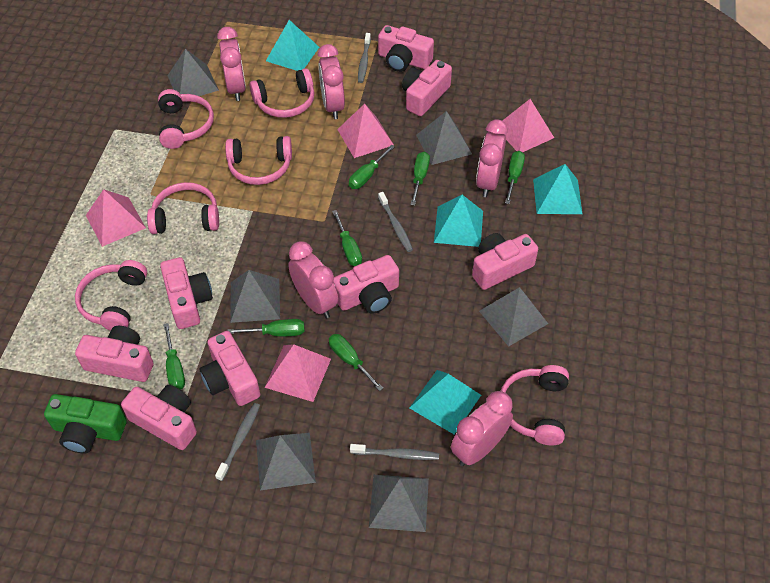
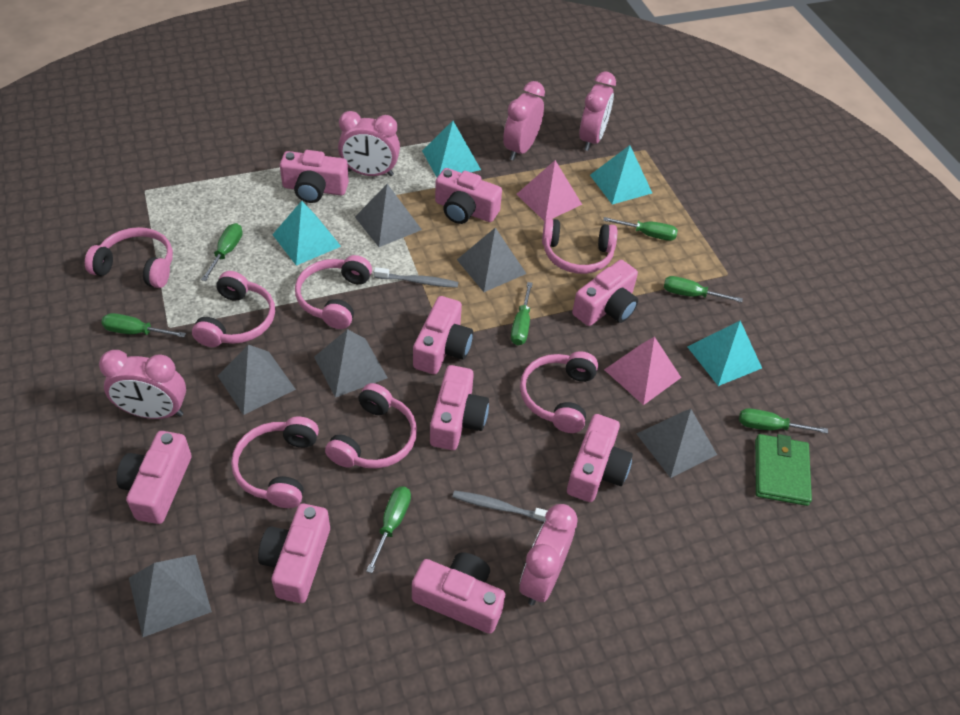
green camera: [44,394,127,453] = 1 -> none = 0
green wallet: none = 0 -> [755,434,812,506] = 1
grey toothbrush: [215,403,260,481] [350,444,439,460] [358,33,371,83] [378,192,413,252] = 4 -> [374,267,458,288] [453,490,548,522] = 2
pink camera: [75,326,153,382] [121,385,197,450] [160,257,213,329] [199,331,260,406] [333,255,399,314] [378,25,434,72] [402,60,452,116] [472,233,538,290] = 8 -> [116,431,192,524] [258,503,330,603] [280,150,349,203] [412,553,505,634] [413,296,473,374] [430,365,489,450] [435,168,502,224] [567,414,633,502] [572,260,638,326] = 9
pink headphones: [75,260,147,331] [147,182,219,234] [158,89,214,149] [225,136,292,185] [249,68,314,118] [501,365,569,446] = 6 -> [85,227,173,288] [192,271,275,347] [231,416,319,508] [295,255,372,329] [325,383,417,468] [520,351,598,433] [542,218,617,274] = 7
pink pyramid: [86,189,146,247] [264,344,331,402] [337,104,394,158] [502,99,554,152] = 4 -> [516,160,582,221] [604,336,681,405] = 2

